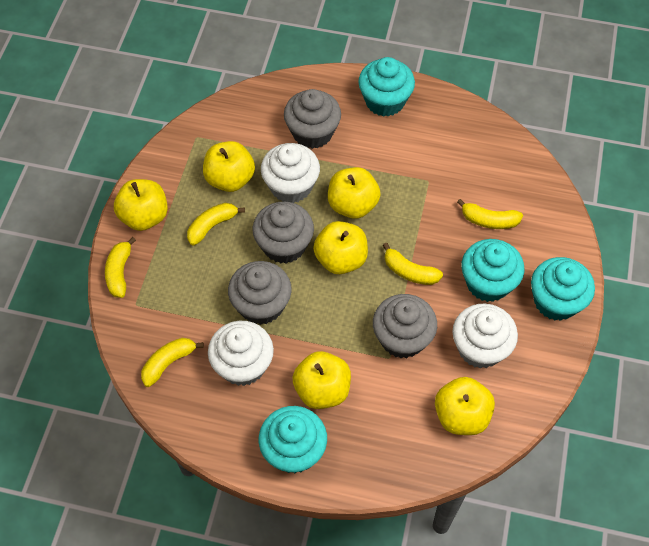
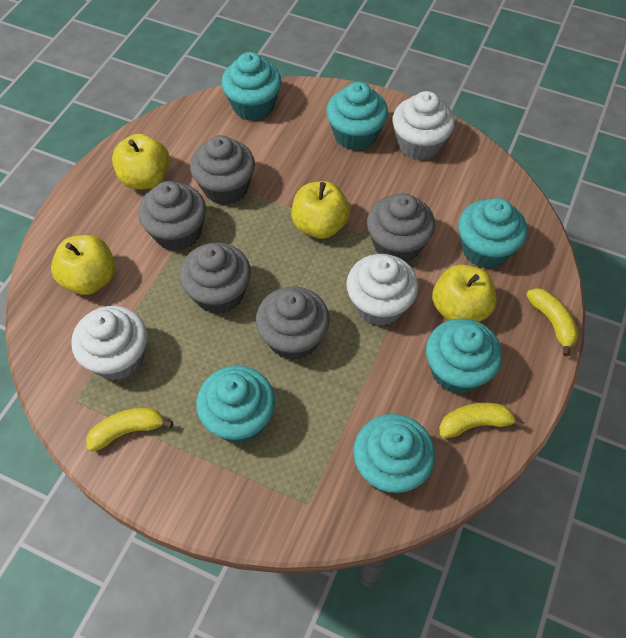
grey cupcake: [228,261,292,325] [253,202,314,264] [284,89,341,149] [373,294,437,358] = 4 -> [138,181,206,251] [180,243,251,314] [190,135,255,205] [256,287,330,360] [367,193,435,262] = 5
turquoise cupcake: [259,406,327,473] [358,57,415,117] [462,239,524,302] [531,257,595,321] = 4 -> [196,366,275,443] [221,52,281,121] [326,82,388,151] [353,414,435,494] [426,318,502,394] [458,198,527,268] = 6
yellow apple: [114,179,168,231] [203,141,255,192] [293,351,351,409] [313,221,368,274] [328,167,381,219] [435,377,495,435] = 6 -> [51,235,115,295] [112,134,170,189] [291,181,350,239] [432,264,497,322] = 4
yellow banana: [105,237,136,298] [141,338,204,387] [187,203,245,245] [383,243,443,285] [457,199,523,229] = 5 -> [86,408,173,452] [439,403,524,439] [526,288,579,356] = 3

